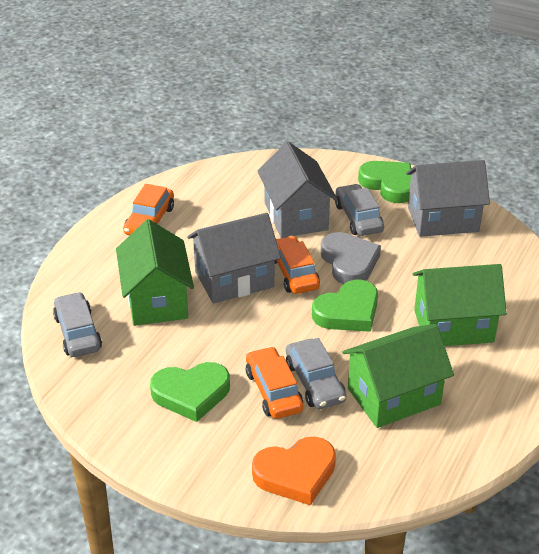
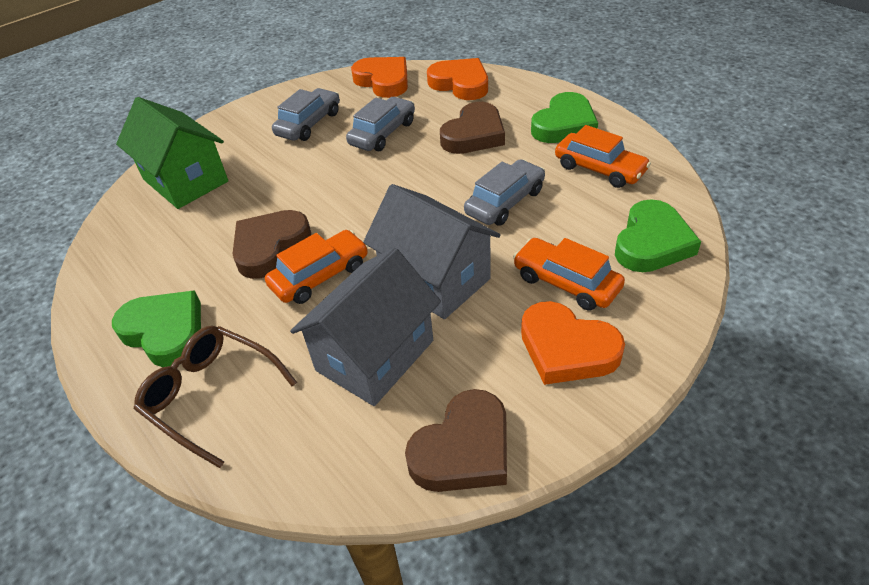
brown glasses: none = 0 -> [134,326,297,468] = 1
brown heart: none = 0 -> [233,210,311,279] [405,389,507,492] [440,102,505,154] = 3
green house: [116,219,194,326] [342,324,454,428] [413,264,507,346] = 3 -> [116,97,228,209] = 1
grey heart: [320,232,381,284] = 1 -> none = 0
grey house: [187,213,281,304] [257,142,337,238] [406,160,490,237] = 3 -> [290,248,441,406] [363,184,500,319] = 2
orange heart: [252,436,336,506] = 1 -> [351,57,408,98] [427,58,488,100] [521,301,625,385] = 3

